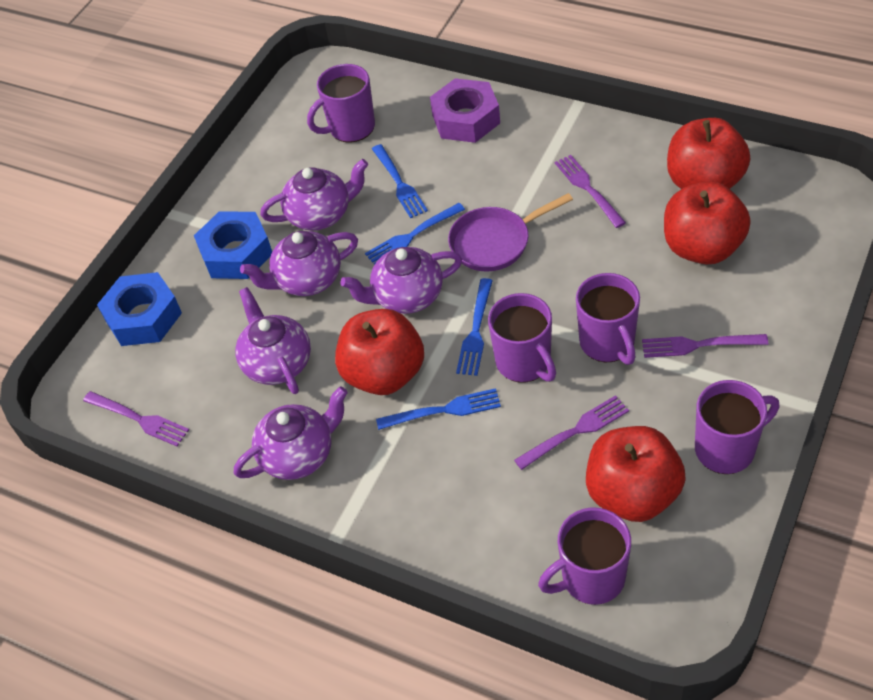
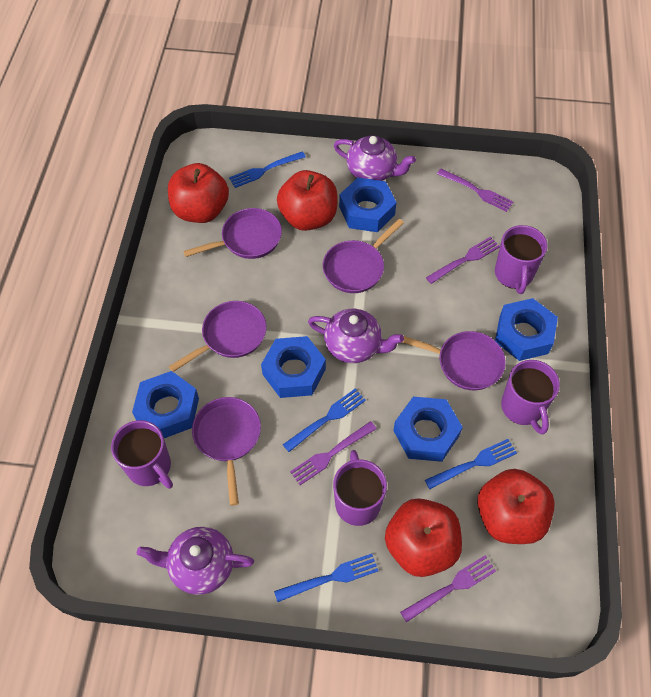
blue nut: [97,272,182,346] [194,211,272,279] = 2 -> [132,371,199,438] [261,336,326,398] [339,178,397,232] [393,397,463,462] [495,298,558,361] = 5
purple mug: [307,64,375,142] [488,293,556,382] [538,507,631,605] [576,273,640,365] [695,380,779,474] = 5 -> [111,420,173,489] [333,450,387,526] [495,225,548,294] [501,360,560,434] = 4
purple nut: [430,78,500,143] = 1 -> none = 0
purple pan: [448,193,573,272] = 1 -> [169,301,267,372] [183,208,282,259] [192,397,261,506] [323,219,404,293] [402,331,506,390] = 5
purple teapot: [234,386,348,480] [235,287,311,394] [240,231,358,296] [260,159,368,231] [341,247,462,314] = 5 -> [137,527,254,595] [308,309,404,363] [334,135,416,181] = 3

